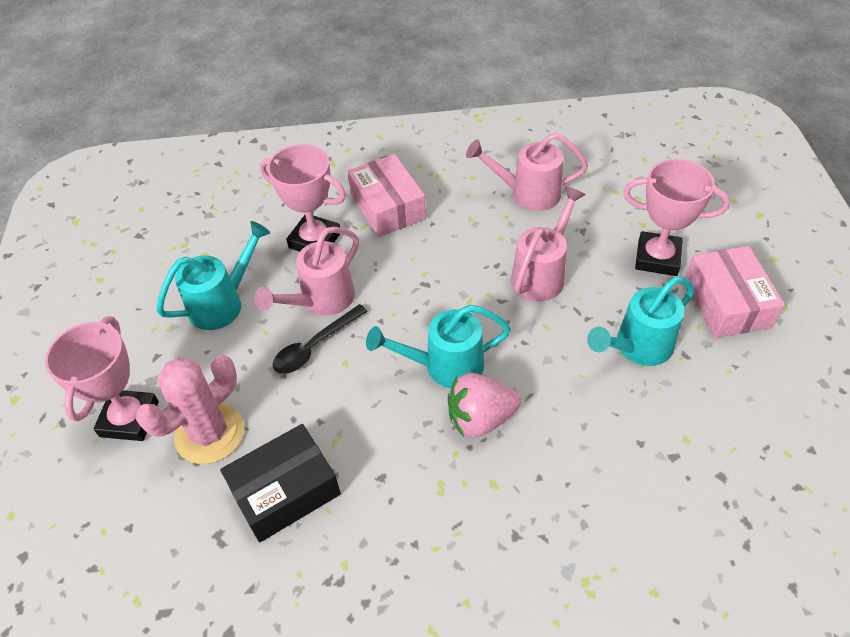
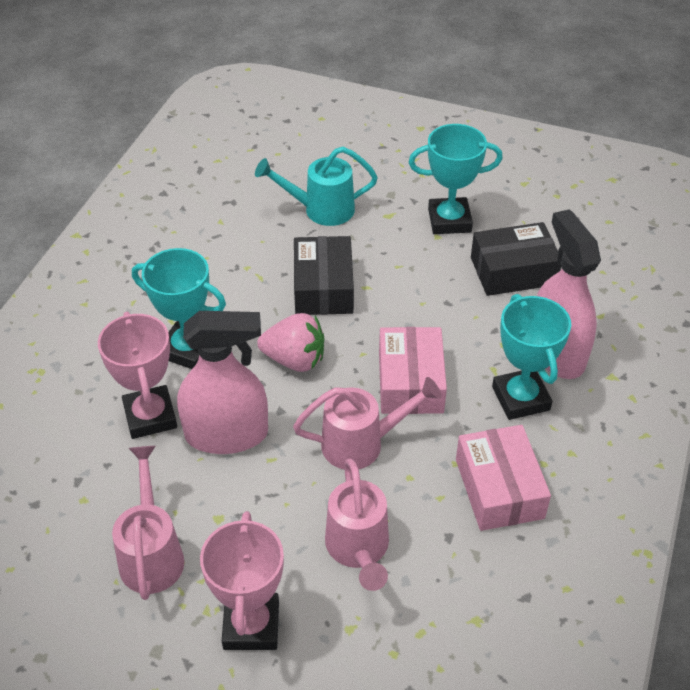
black box: [220,424,341,542] = 1 -> [294,236,354,315] [471,222,561,296] = 2
black spoon: [273,304,368,374] = 1 -> none = 0
pink cactus: [136,355,244,464] = 1 -> none = 0
pink spray bottle: none = 0 -> [177,311,268,454] [537,209,601,379] = 2
pink trophy: [45,316,159,441] [260,144,346,252] [623,159,730,276] = 3 -> [98,312,177,439] [200,511,284,650] = 2
turquoise trophy: none = 0 -> [132,248,226,369] [409,124,503,234] [492,294,571,420] = 3
turquoise watering can: [157,221,270,330] [366,305,511,388] [587,276,695,366] = 3 -> [255,147,378,226] = 1

